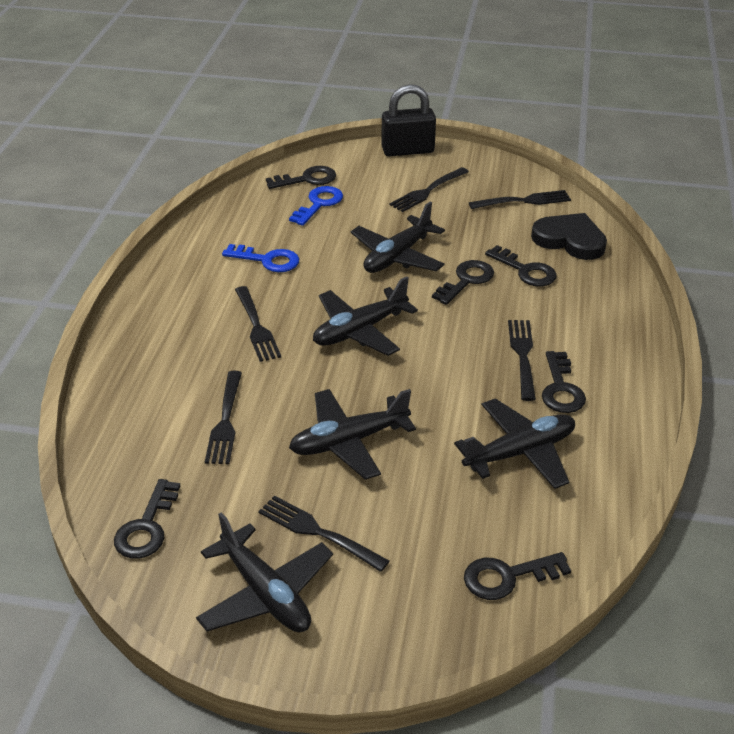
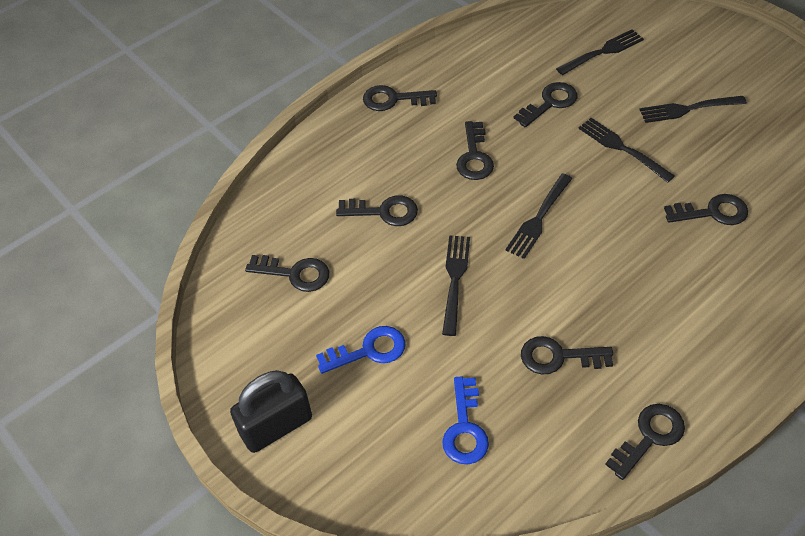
black fork: [205,371,242,464] [235,286,281,362] [258,495,389,572] [389,167,469,212] [469,190,571,209] [508,320,536,401] = 6 -> [442,235,470,336] [505,173,573,259] [556,29,644,75] [578,118,675,183] [639,96,747,123] = 5
black heart: [531,213,607,260] = 1 -> none = 0
black key: [114,479,180,559] [266,166,336,189] [432,260,494,305] [464,552,571,600] [485,245,557,286] [542,351,586,413] = 6 -> [245,255,329,292] [336,195,418,226] [363,85,437,111] [456,121,494,180] [514,82,578,127] [521,336,613,375] [605,404,685,480] [664,194,748,225] = 8
black plane: [196,512,333,632] [289,389,416,480] [313,276,418,356] [351,201,445,273] [454,398,575,489] = 5 -> none = 0

